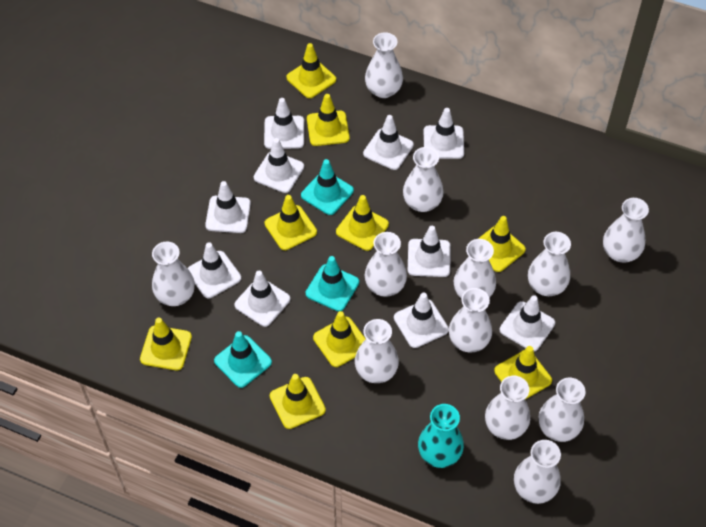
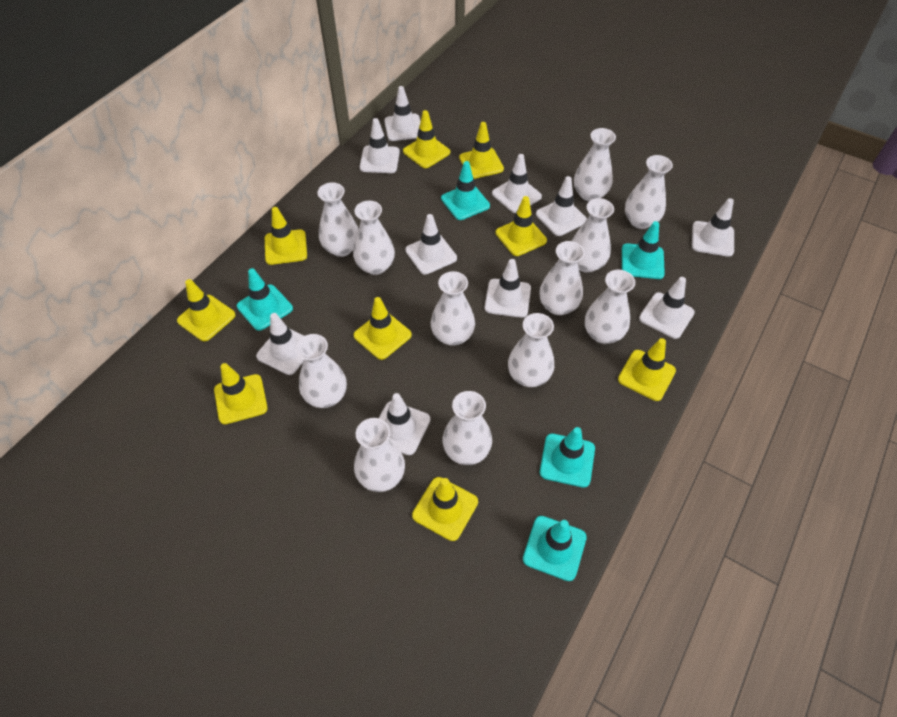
turquoise traffic cone: [214,331,272,388] [301,159,354,215] [306,256,359,312] = 3 -> [237,268,293,331] [441,161,490,220] [523,516,587,581] [540,427,595,488] [622,221,665,279] = 5
turquoise vase: [418,404,464,468] = 1 -> none = 0

